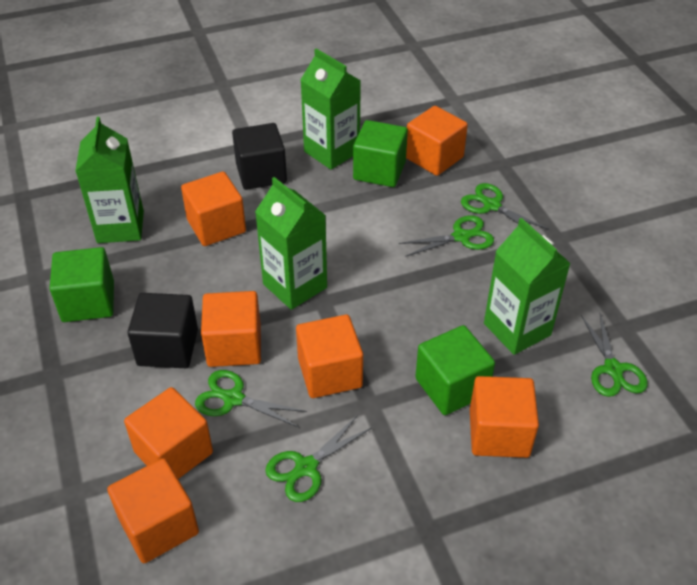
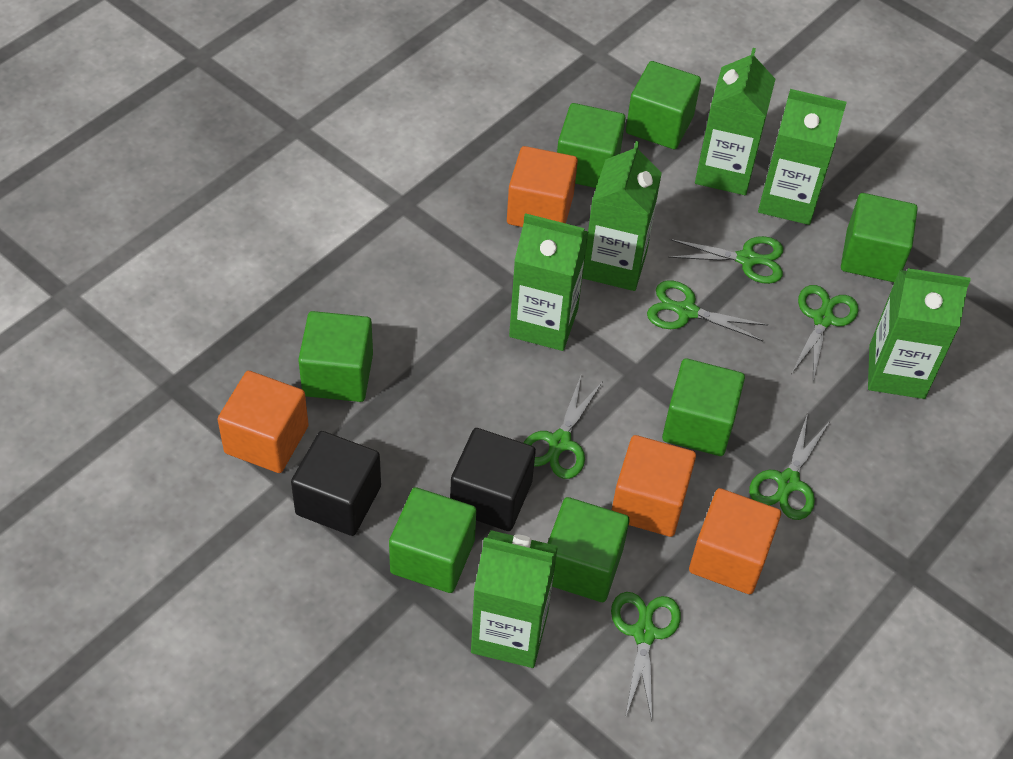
green carton: [75,117,144,243] [255,177,327,310] [301,48,361,170] [484,218,571,355] = 4 -> [471,530,558,668] [509,213,588,351] [582,141,662,291] [695,48,775,195] [758,89,847,225] [868,268,971,399] = 6
green cube: [49,247,114,322] [353,120,408,187] [415,325,495,415] = 3 -> [298,311,373,402] [389,487,476,593] [547,497,630,602] [557,103,626,188] [626,61,701,149] [662,358,745,456] [841,193,918,282] = 7
green scissors: [195,370,307,427] [265,415,372,502] [399,215,494,257] [461,183,549,230] [581,313,648,397] = 5 -> [523,376,603,479] [611,592,681,720] [647,281,768,341] [668,236,783,284] [749,413,830,520] [791,285,859,381] = 6
orange cube: [107,458,199,563] [124,387,213,479] [181,172,246,246] [201,291,261,367] [296,314,363,398] [406,106,468,176] [470,376,539,458] = 7 -> [217,371,309,473] [507,146,578,227] [612,435,696,537] [689,488,781,594] = 4

